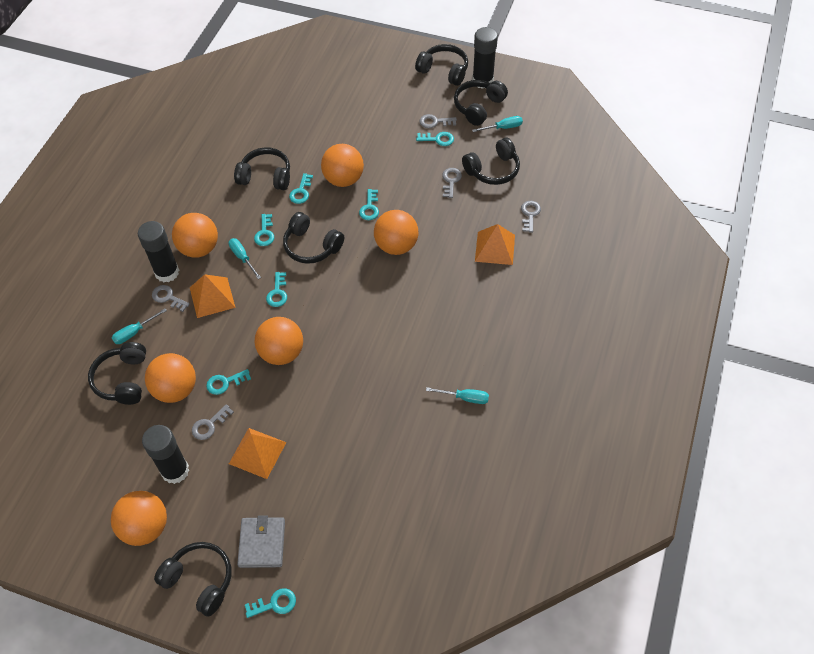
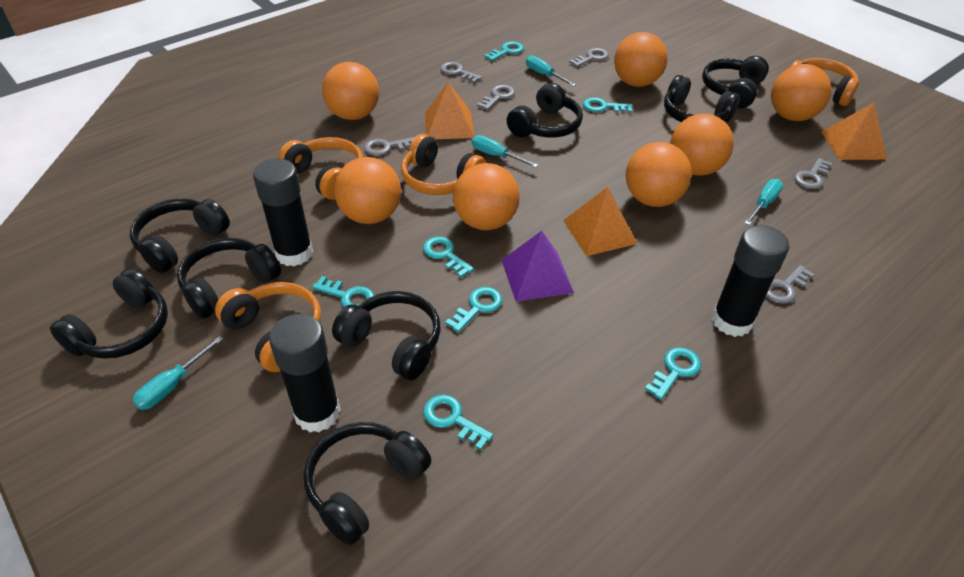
black headphones: [88,342,146,405] [154,542,231,617] [234,147,290,190] [283,212,344,264] [415,44,468,86] [454,80,508,126] [462,138,520,185] = 7 -> [50,269,168,359] [130,199,230,273] [177,238,281,319] [304,422,432,545] [332,291,441,380] [507,83,583,138] [664,75,740,122] [702,56,769,108] = 8
grey key: [152,285,190,312] [192,404,234,440] [420,114,457,128] [442,168,462,198] [521,201,541,233] = 5 -> [364,137,415,156] [440,62,482,83] [477,85,515,110] [569,48,609,67] [766,265,815,304] [794,158,832,189] = 6
grey wallet: [237,515,285,568] = 1 -> none = 0
orange ball: [111,491,167,546] [145,353,196,403] [172,213,218,258] [255,317,303,365] [321,144,364,187] [374,210,418,255] = 6 -> [322,62,379,120] [334,157,401,224] [453,163,520,230] [614,32,668,87] [626,142,692,207] [670,114,734,176] [771,64,832,121] = 7
orange headphones: none = 0 -> [215,282,321,372] [278,137,363,200] [401,134,486,195] [790,58,859,106] = 4
purple pyramid: none = 0 -> [502,231,574,302] = 1

